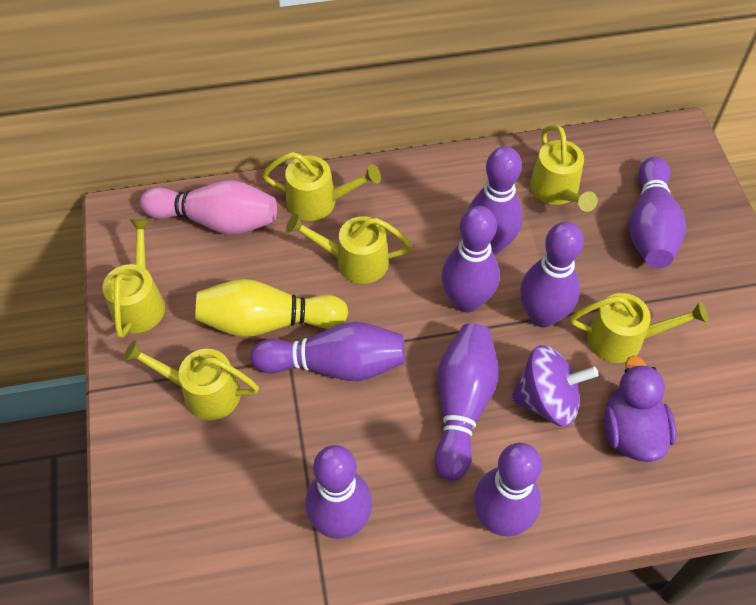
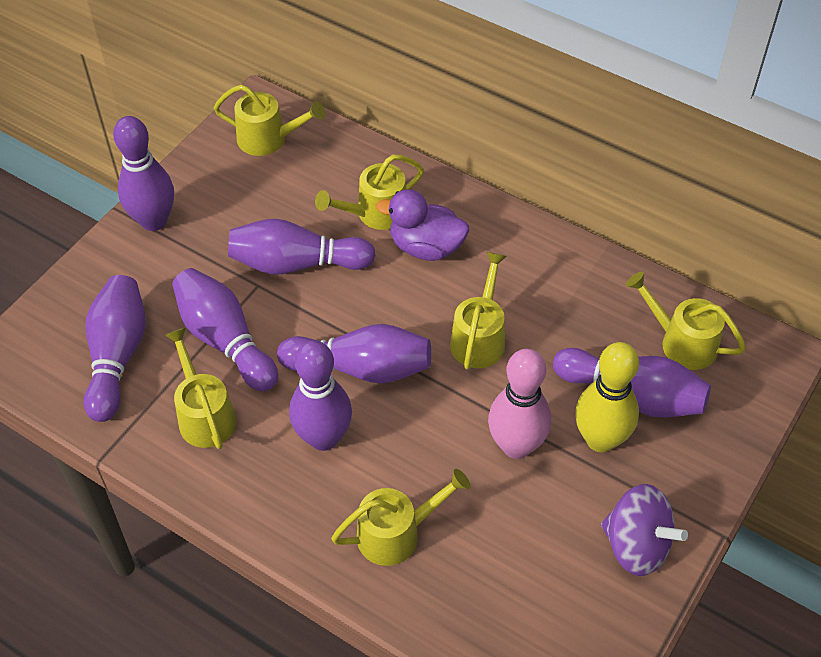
purple bowling pin: [250,322,405,381] [305,445,372,539] [434,323,499,481] [441,206,500,312] [468,146,523,255] [473,443,542,537] [520,222,584,327] [629,157,686,268] = 8 -> [84,275,146,422] [113,116,174,231] [172,268,278,391] [228,219,375,274] [277,324,431,384] [289,340,352,451] [553,348,711,418] = 7

